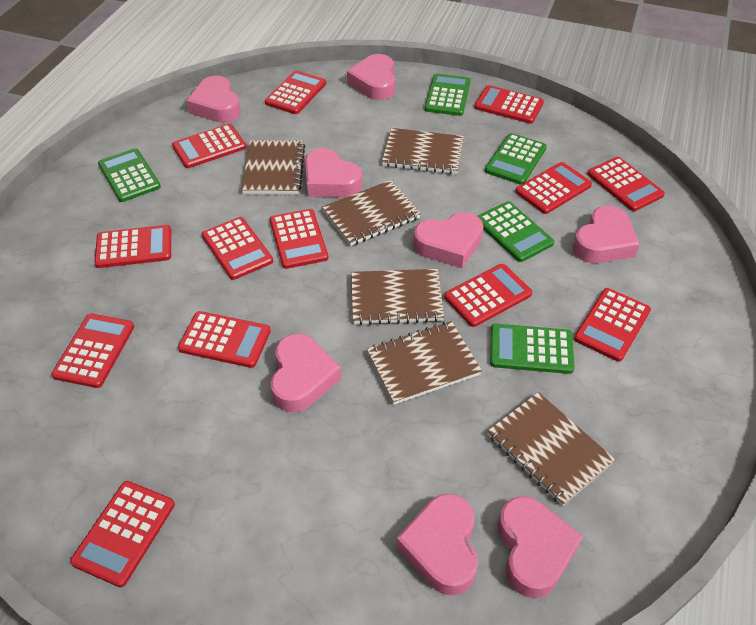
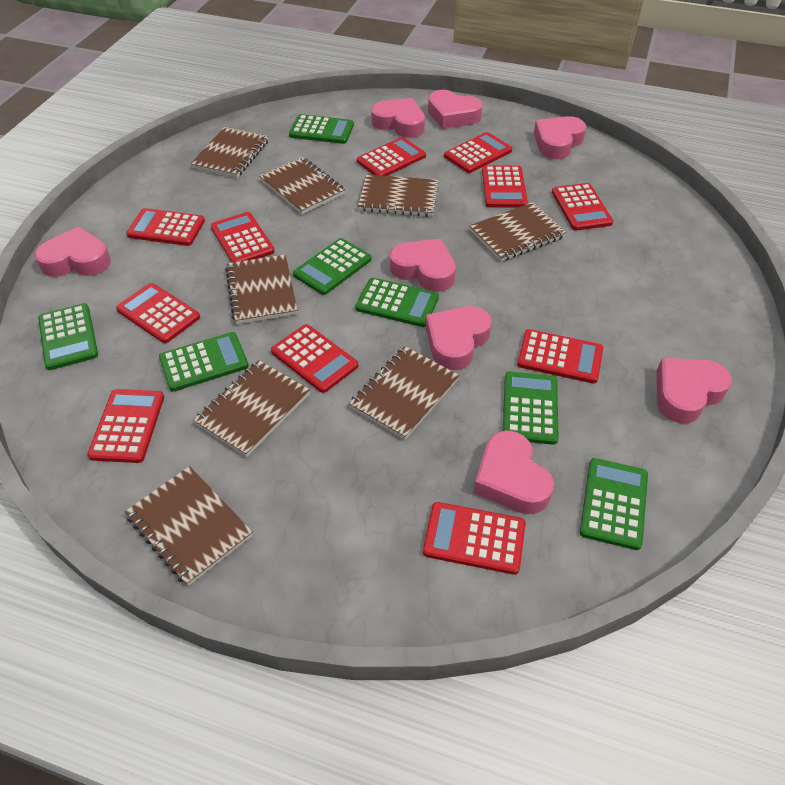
brown notebook: [241,140,305,194] [322,180,421,246] [351,269,444,325] [367,321,482,405] [382,128,464,174] [488,392,615,506] = 6 -> [125,466,253,586] [191,127,269,178] [193,360,310,457] [225,255,298,324] [260,157,345,214] [349,346,460,440] [358,174,439,217] [470,202,566,262] = 8
green calculator: [98,148,161,202] [425,74,471,116] [478,201,554,262] [485,133,547,185] [490,324,575,374] = 5 -> [38,303,98,370] [159,332,249,392] [289,114,354,144] [293,238,372,295] [355,278,439,327] [503,372,559,445] [580,458,648,550] = 7
red calculator: [51,314,134,388] [70,481,175,587] [94,225,171,268] [172,124,246,168] [178,311,271,368] [202,217,273,280] [265,70,326,114] [270,209,329,269] [444,264,532,327] [474,85,544,124] [515,162,592,214] [574,288,651,362] [587,157,665,211] = 13 -> [87,389,164,463] [116,283,200,343] [126,208,205,246] [211,212,275,263] [271,324,358,393] [357,137,426,176] [423,502,526,575] [444,132,512,173] [482,165,528,208] [517,329,603,383] [552,183,613,231] = 11

